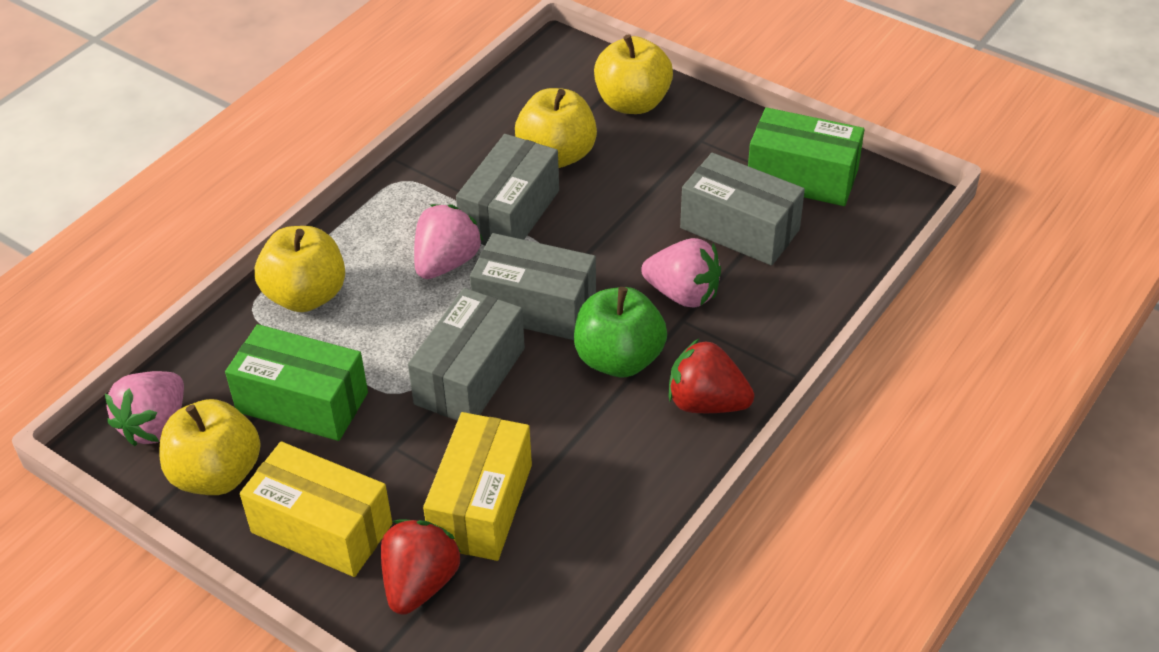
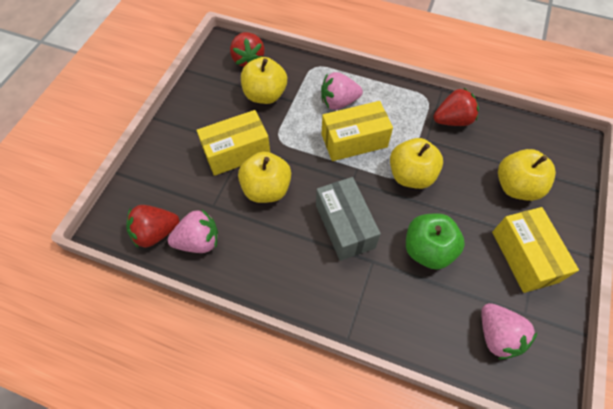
green box: [225,324,368,441] [748,107,864,206] = 2 -> none = 0
grey box: [408,288,525,421] [456,134,559,246] [470,233,596,340] [680,153,805,266] = 4 -> [316,177,381,261] = 1
red strawberry: [381,519,462,615] [668,339,754,413] = 2 -> [126,205,179,249] [230,32,265,67] [433,88,479,126] = 3
yellow box: [240,442,392,577] [423,412,532,561] = 2 -> [197,110,270,176] [322,101,393,161] [492,207,579,293] = 3

